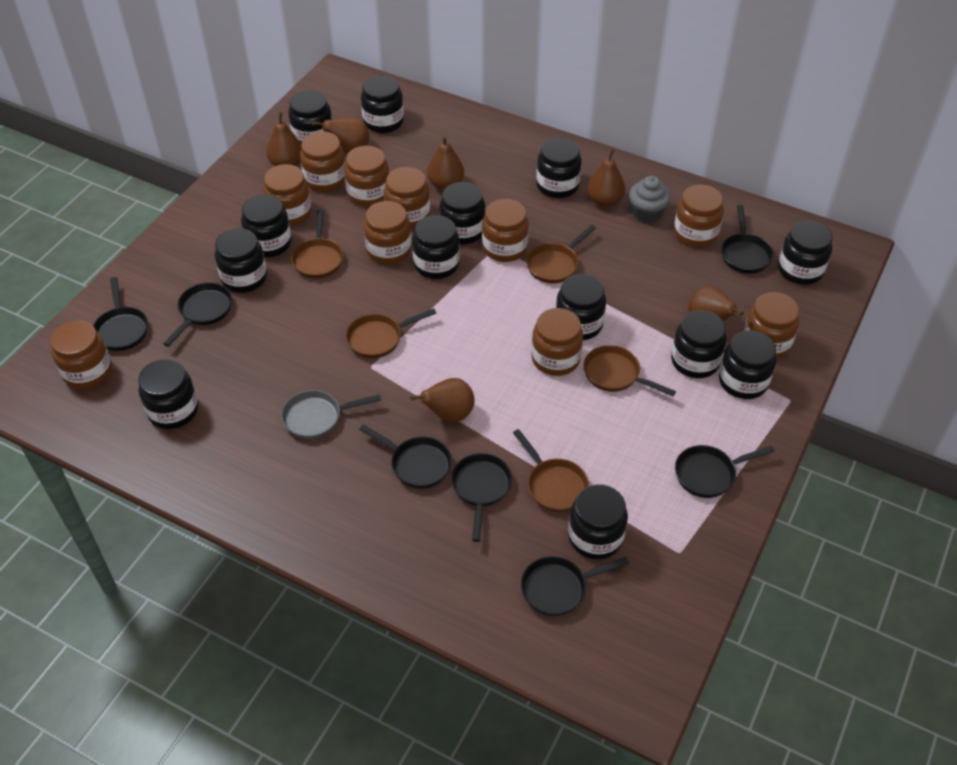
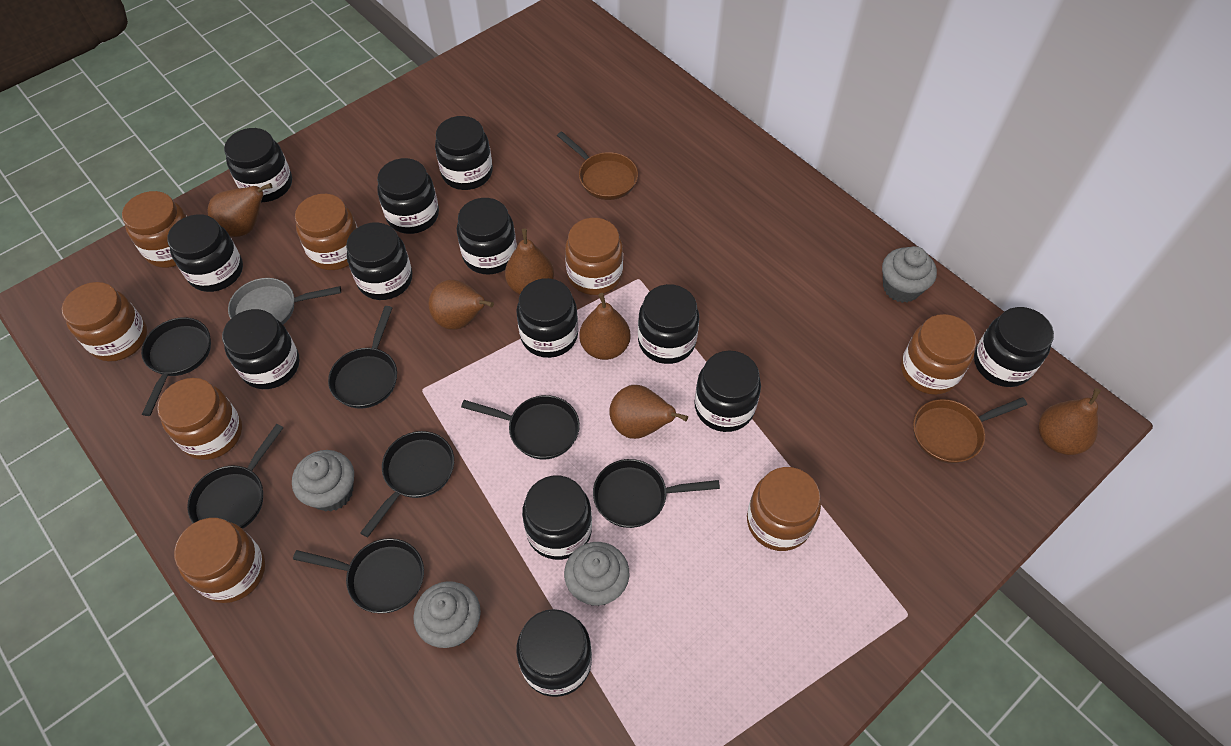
brown jar: [50,320,112,389] [263,164,312,226] [300,131,345,192] [344,146,389,207] [364,201,411,264] [384,167,430,229] [482,199,529,262] [531,308,583,376] [674,184,724,247] [744,292,799,359] = 10 -> [62,282,147,362] [122,191,187,268] [157,378,242,460] [174,518,265,603] [295,194,358,270] [565,218,623,295] [747,467,821,551] [901,314,976,395] = 8
brown pan: [291,209,343,279] [346,308,436,358] [513,429,589,512] [526,225,596,283] [583,345,676,397] = 5 -> [557,131,638,200] [913,397,1027,464] = 2
grey cupcake: [629,176,671,223] = 1 -> [292,450,354,512] [413,581,481,648] [564,542,629,606] [882,246,937,303] = 4

